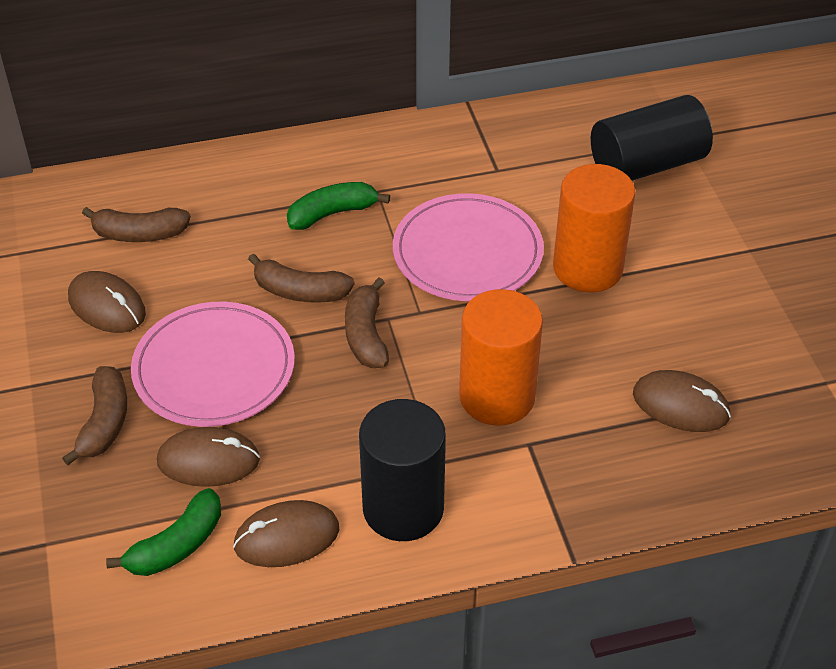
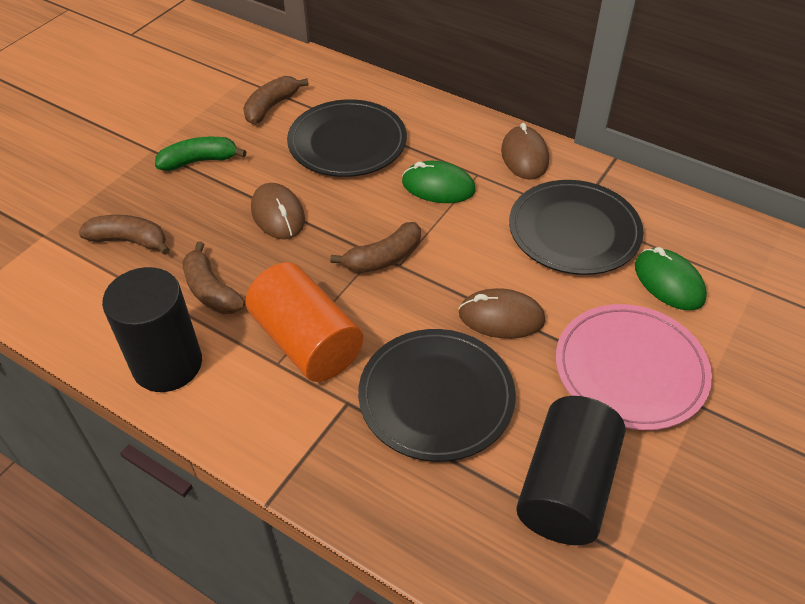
black plate: none = 0 -> [287,99,407,177] [358,329,516,462] [509,180,643,275] = 3
brown mouse: [68,271,146,333] [157,427,260,487] [233,500,339,567] [633,370,731,432] = 4 -> [251,183,305,239] [458,288,546,339] [501,123,549,180] = 3
green banana: [106,488,221,576] [287,182,390,230] = 2 -> [155,137,247,171] = 1
green mouse: none = 0 -> [402,161,475,203] [635,247,707,310] = 2
orange cylinder: [459,289,543,426] [553,164,636,292] = 2 -> [246,262,363,382] = 1
pink plate: [131,302,295,427] [393,193,544,301] = 2 -> [556,304,712,430] = 1

